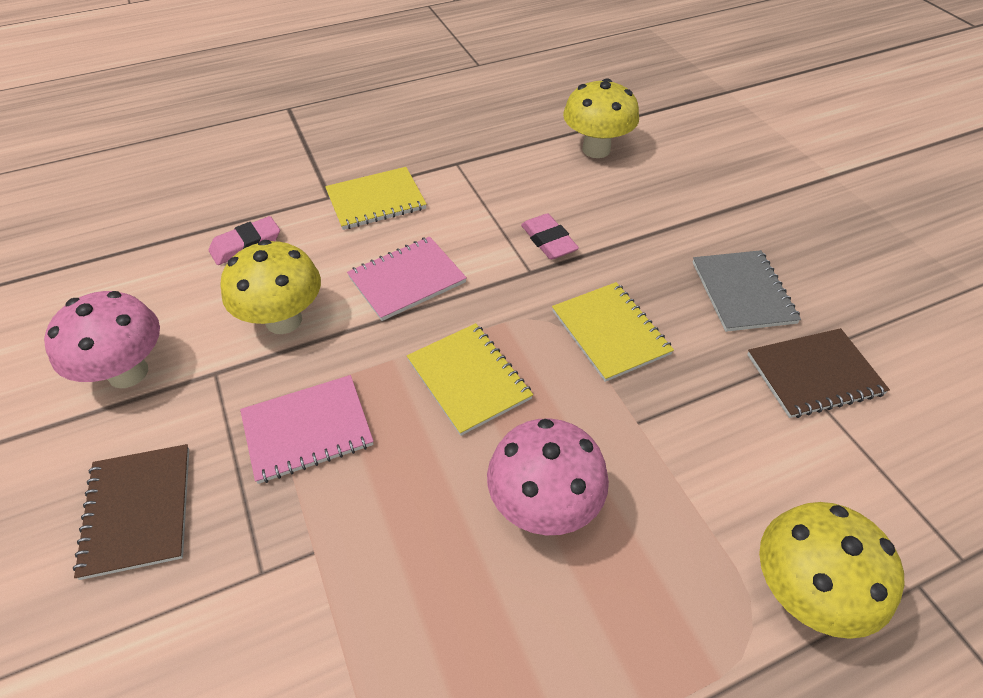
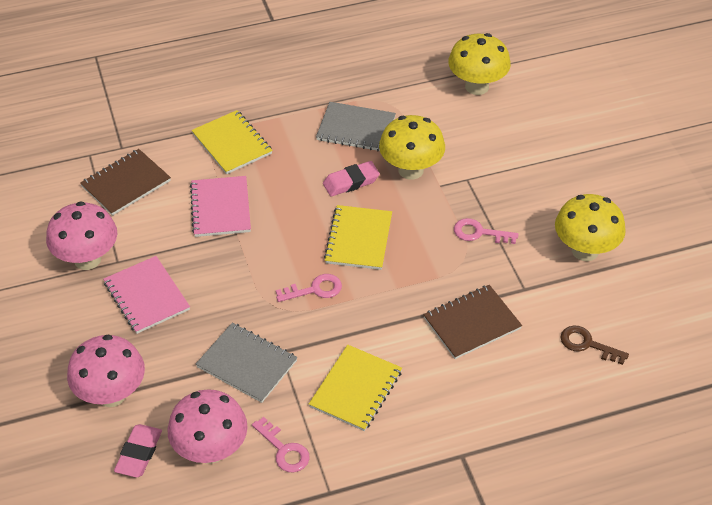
brown key: none = 0 -> [560,326,629,365] = 1
grey notebook: [693,250,801,332] = 1 -> [196,323,297,403] [316,102,396,151] = 2
pink key: none = 0 -> [252,417,310,473] [276,274,342,302] [454,218,519,244] = 3
pink mushroom: [44,291,160,388] [487,418,609,535] = 2 -> [46,201,117,270] [67,334,145,407] [167,389,248,464] = 3

